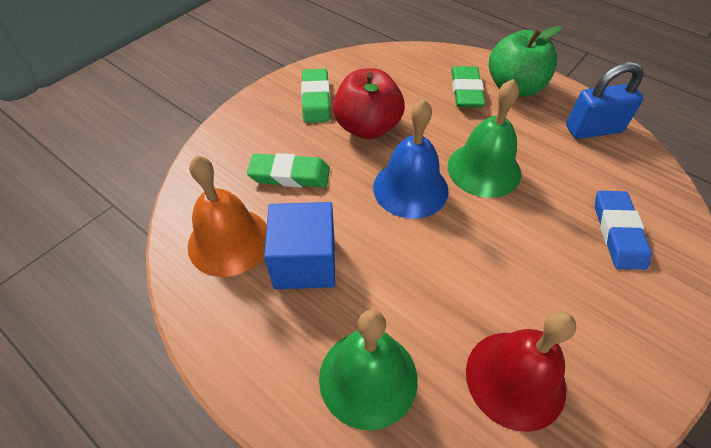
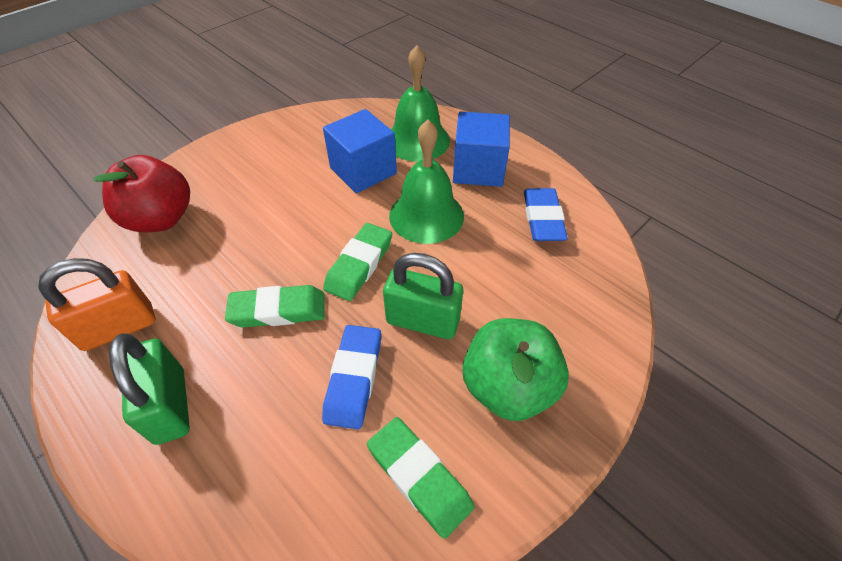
blue bell: [373,99,449,219] = 1 -> none = 0
blue cube: [264,202,335,289] = 1 -> [323,109,397,193] [453,112,510,187] = 2
blue eraser: [595,191,651,270] = 1 -> [322,325,381,429] [524,188,568,241] = 2
blue padlock: [566,62,644,139] = 1 -> none = 0
green padlock: none = 0 -> [109,333,190,445] [383,253,463,339] = 2
orange bell: [188,156,267,277] = 1 -> none = 0
orange padlock: none = 0 -> [38,258,155,351] = 1
red bell: [466,311,576,432] = 1 -> none = 0

